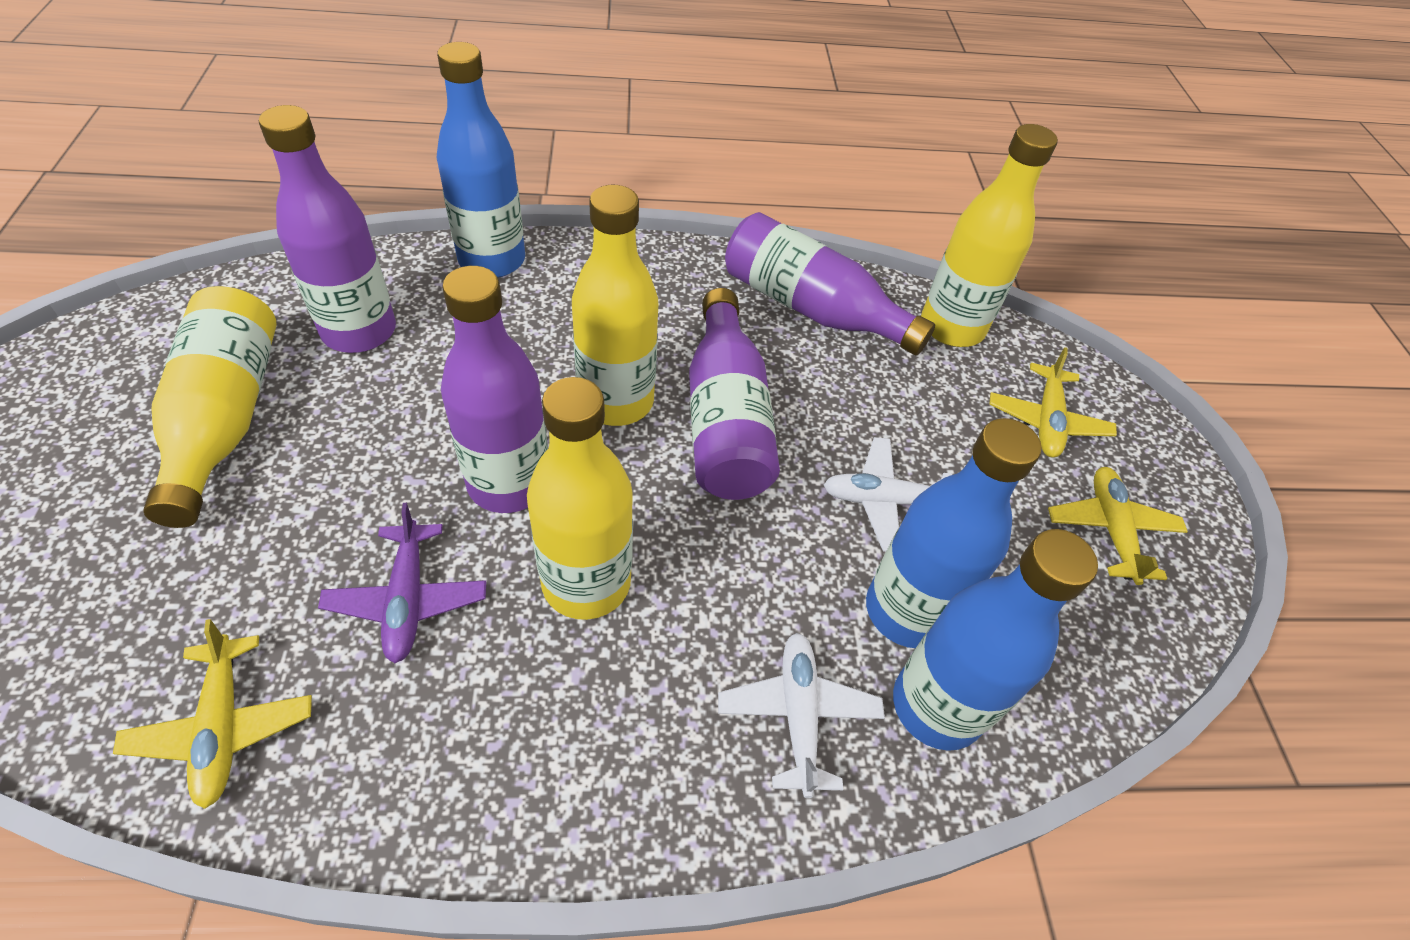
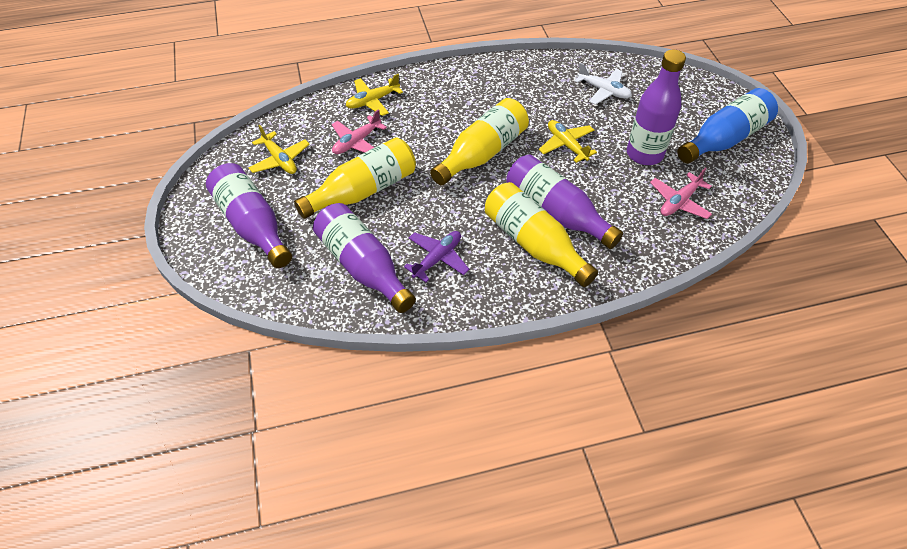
blue bottle: [437,42,525,278] [866,418,1042,648] [893,529,1098,751] = 3 -> [677,88,778,164] = 1
pink plane: none = 0 -> [332,109,387,154] [650,168,712,219] = 2
white plane: [718,633,885,798] [823,437,952,552] = 2 -> [575,63,632,105] = 1
yellow bottle: [143,286,277,528] [527,377,633,620] [572,185,658,426] [921,124,1058,347] = 4 -> [294,137,416,219] [430,98,529,186] [485,182,598,287] = 3

